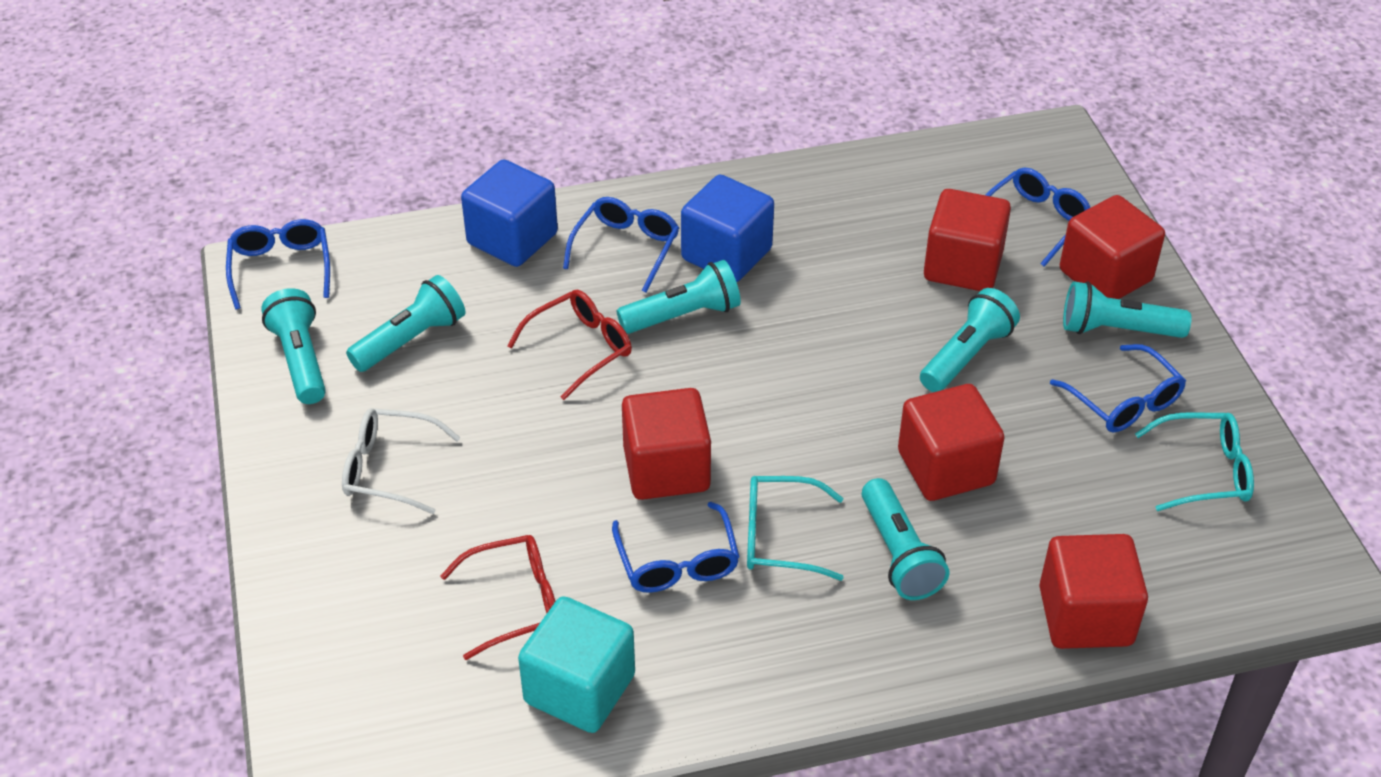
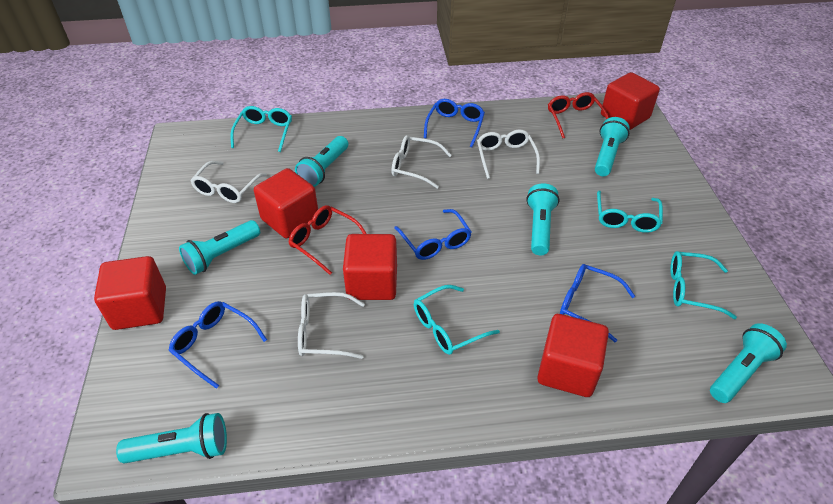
blue cube: [461,160,558,267] [681,175,774,282] = 2 -> none = 0
blue glasses: [226,219,330,310] [563,197,679,293] [612,502,740,593] [986,168,1090,267] [1050,344,1186,432] = 5 -> [168,301,267,389] [394,209,472,260] [424,99,485,147] [560,264,635,343] = 4
turquoise cube: [518,596,635,733] = 1 -> none = 0
turquoise glasses: [747,476,844,581] [1135,412,1254,511] = 2 -> [230,106,292,152] [414,285,500,355] [597,191,663,233] [670,251,737,319] = 4
white glasses: [342,408,461,514] = 1 -> [190,161,267,203] [298,292,365,359] [391,135,452,189] [477,130,540,179] = 4

